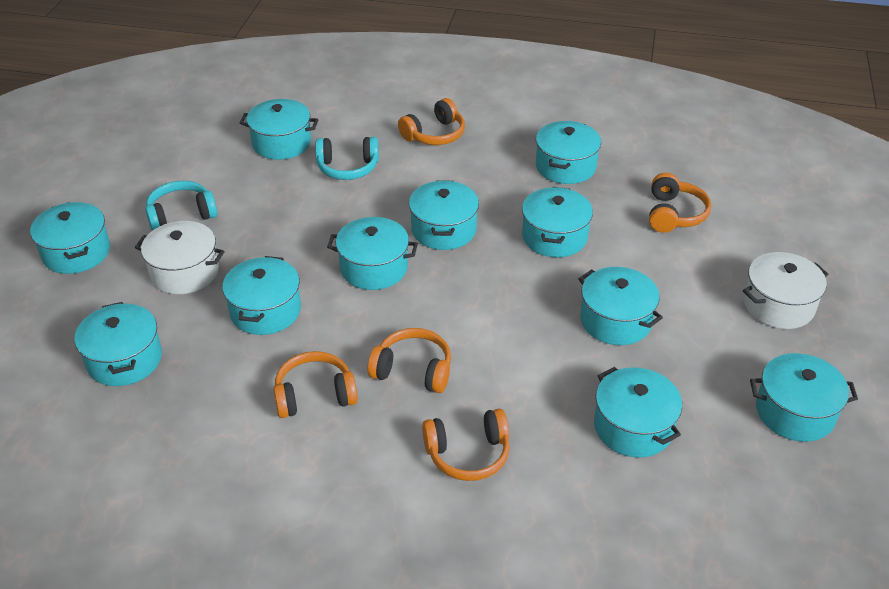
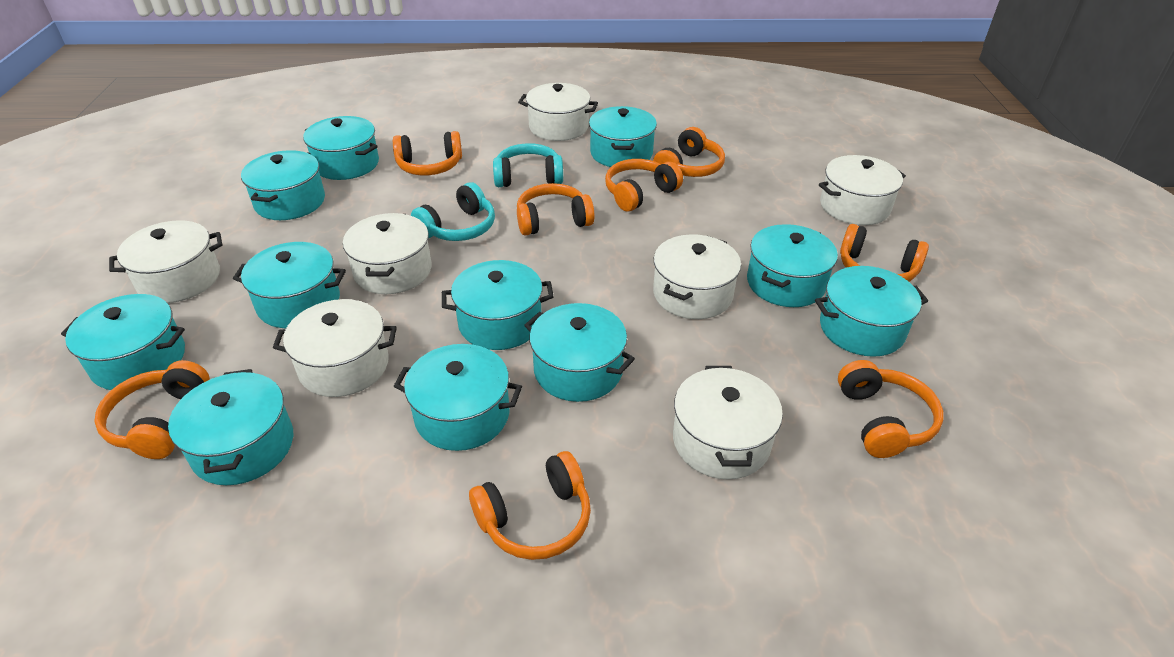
orange headphones: [274,351,358,418] [368,328,451,393] [398,98,465,145] [422,409,510,481] [649,173,711,233] = 5 -> [94,360,210,459] [393,131,462,175] [469,451,591,560] [517,183,595,236] [605,159,683,212] [653,127,725,177] [838,360,943,458] [840,224,929,282] = 8
white pot: [135,221,225,294] [743,252,828,329] = 2 -> [109,220,222,303] [273,299,397,397] [343,213,432,294] [518,83,598,141] [653,234,741,319] [673,366,783,479] [819,155,906,225] = 7

